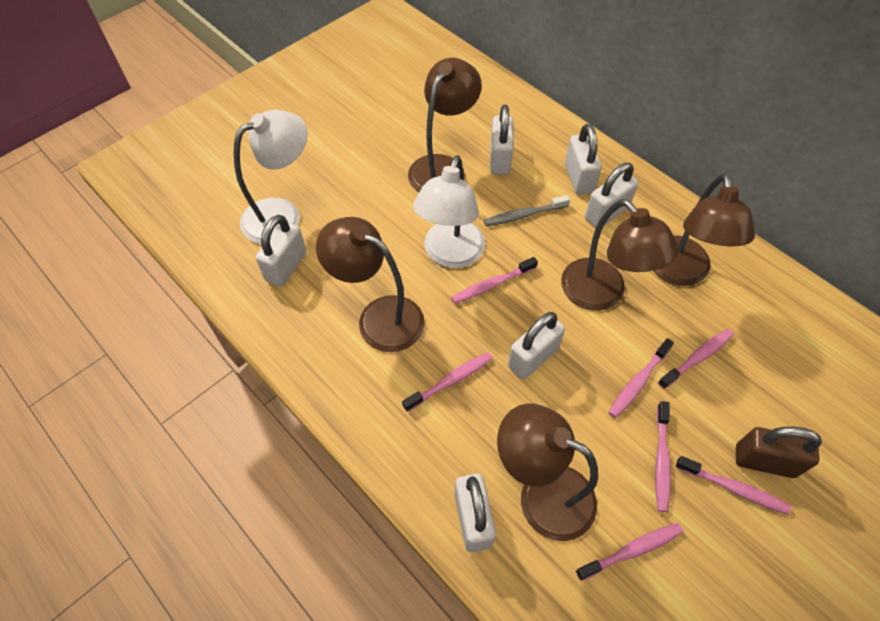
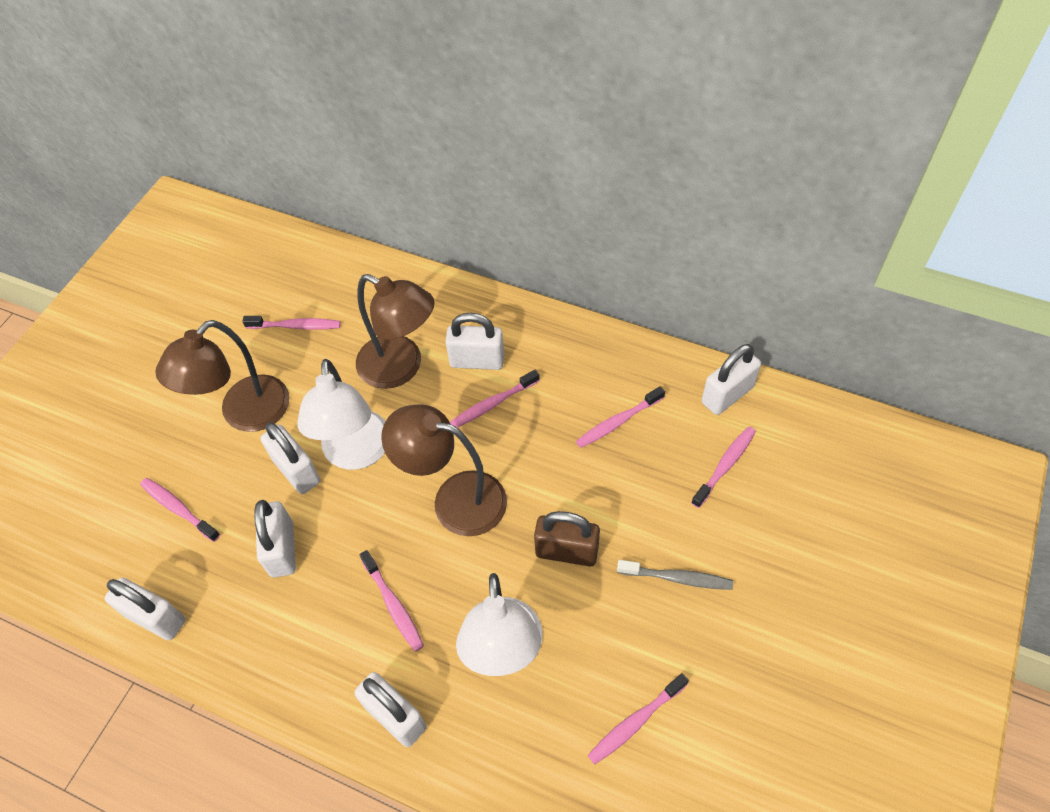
brown lamp: [316,217,425,352] [408,58,482,192] [497,403,598,541] [561,199,679,311] [653,173,755,286] = 5 -> [155,320,289,432] [356,274,435,389] [381,404,507,536] = 3

